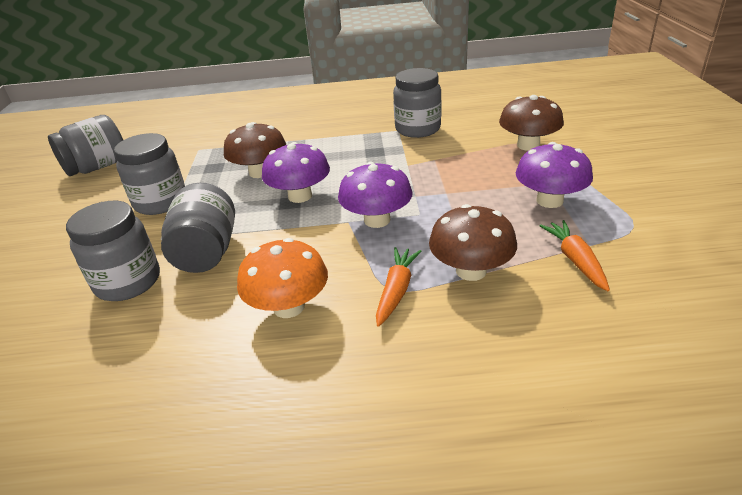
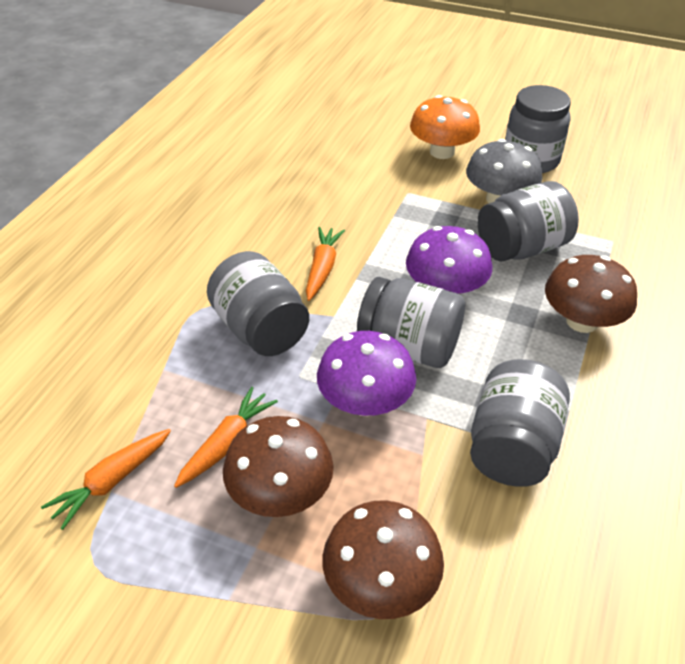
grey mushroom: none = 0 -> [466,139,542,203] = 1
orange carrot: [376,247,422,327] [539,220,610,291] = 2 -> [41,429,171,530] [174,387,278,488] [306,227,345,301] = 3
purple mushroom: [262,142,330,203] [338,162,413,228] [516,142,593,208] = 3 -> [317,331,416,417] [406,226,492,294] = 2

